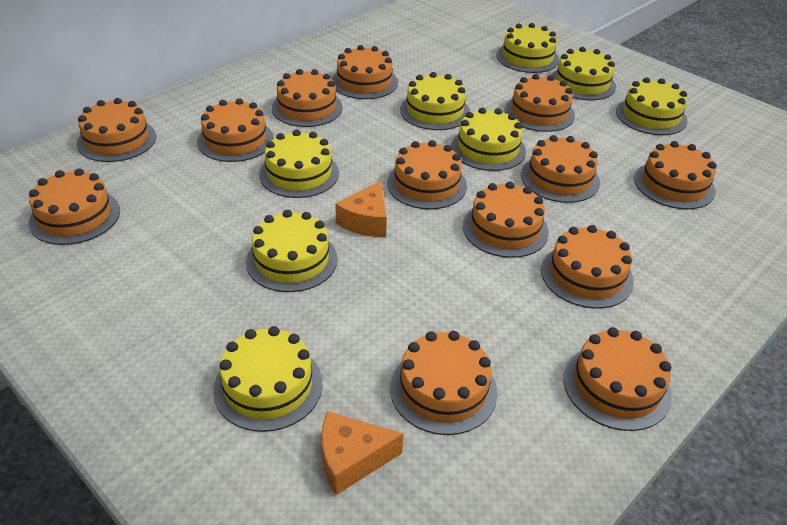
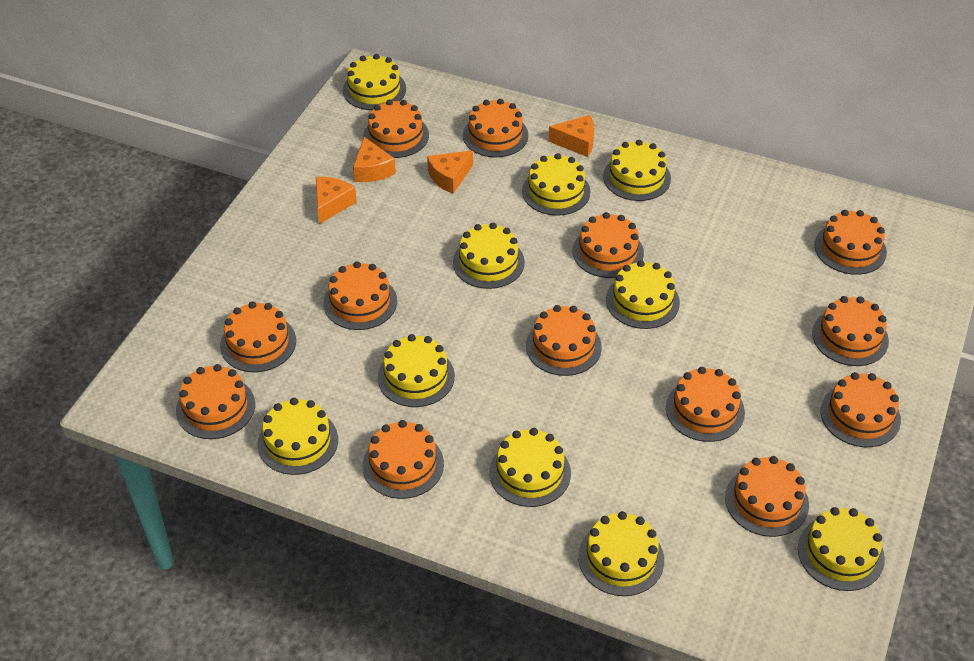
orange cheese: [321,411,404,495] [335,181,387,237] = 2 -> [316,177,357,224] [353,137,396,182] [427,150,473,194] [548,115,594,157] = 4
yellow cake: [213,326,322,432] [246,210,338,292] [259,129,339,198] [400,72,470,130] [451,108,526,171] [496,23,559,73] [551,47,616,100] [616,77,688,135] = 8 -> [258,398,338,475] [343,54,406,110] [378,334,455,407] [453,223,525,289] [489,428,571,507] [522,153,591,216] [578,511,664,596] [603,140,671,201] [606,260,680,329] [798,507,885,591] = 10

